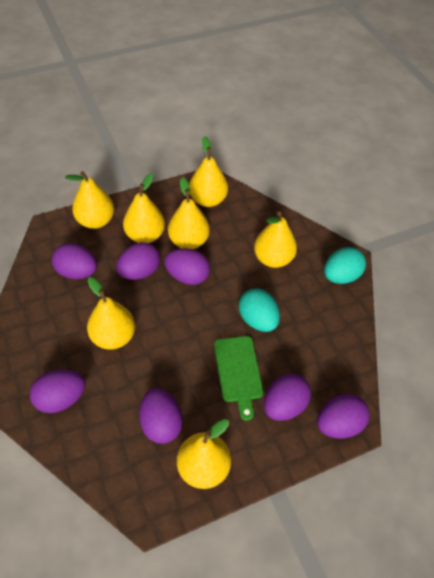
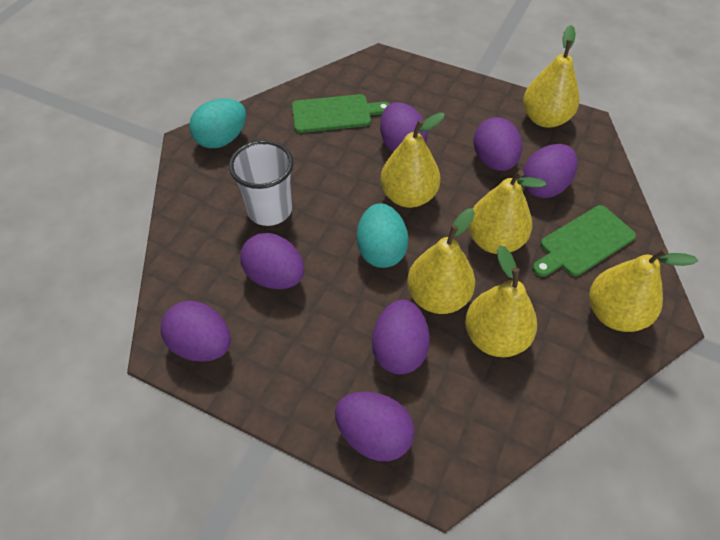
green cutting board: [214,336,263,421] = 1 -> [292,94,390,133] [533,205,636,277] = 2
white cup: none = 0 -> [229,140,294,226] = 1
yellow pear: [65,171,114,229] [87,277,135,350] [123,173,165,243] [168,177,210,249] [177,419,231,489] [189,136,228,207] [254,212,297,268] = 7 -> [380,112,445,208] [407,208,475,314] [465,245,537,357] [468,170,546,254] [523,25,579,128] [589,248,698,332] = 6

